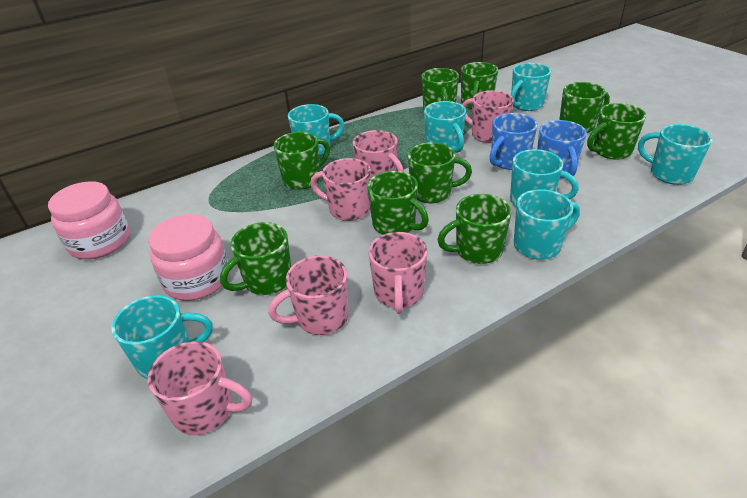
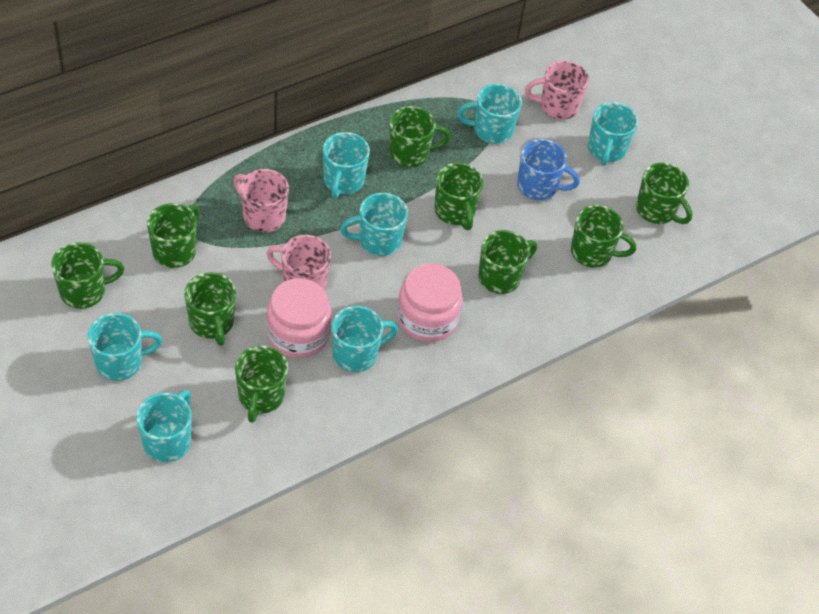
blue mug: [490,113,538,170] [537,120,587,179] = 2 -> [517,139,580,200] = 1
pink mug: [148,341,252,435] [268,255,349,335] [310,158,371,221] [353,130,404,178] [368,232,428,314] [462,90,514,143] = 6 -> [233,169,289,232] [266,235,331,291] [525,61,589,120] = 3

